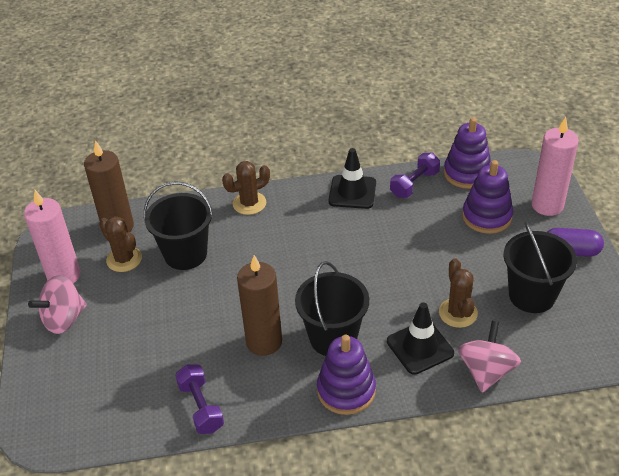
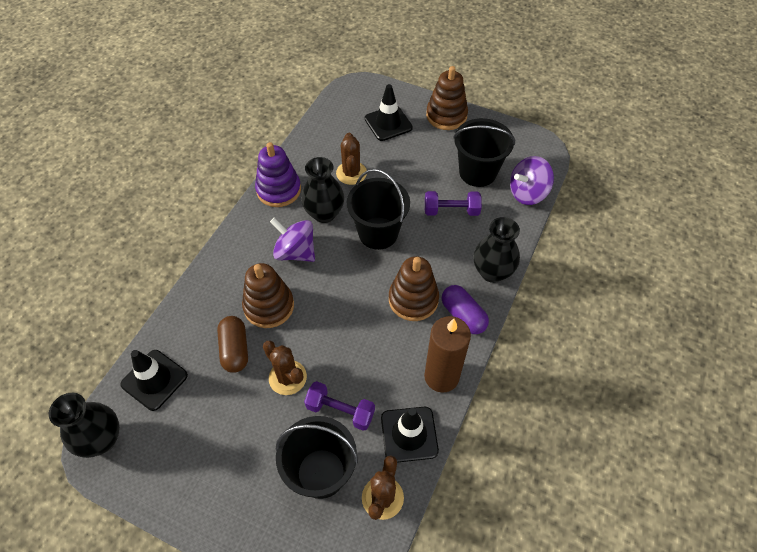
black traffic cone: [328,148,376,209] [387,302,454,375] = 2 -> [120,350,188,411] [365,84,413,141] [381,407,439,463] = 3
black vase: none = 0 -> [49,393,120,458] [301,157,344,223] [474,217,520,283] = 3
brown candle: [84,140,134,232] [237,255,282,356] = 2 -> [424,316,471,393] = 1
brown capsule: none = 0 -> [217,316,248,373] = 1
brown stacking toy: none = 0 -> [242,263,294,328] [389,256,439,321] [426,66,468,130] = 3
pink candle: [24,190,81,284] [531,117,579,216] = 2 -> none = 0
pink spinning top: [28,275,87,334] [458,321,521,393] = 2 -> none = 0
purple spinning top: none = 0 -> [270,218,315,262] [510,156,554,205] = 2
purple stacking toy: [317,335,376,415] [444,118,491,189] [462,160,513,234] = 3 -> [255,142,301,207] = 1

